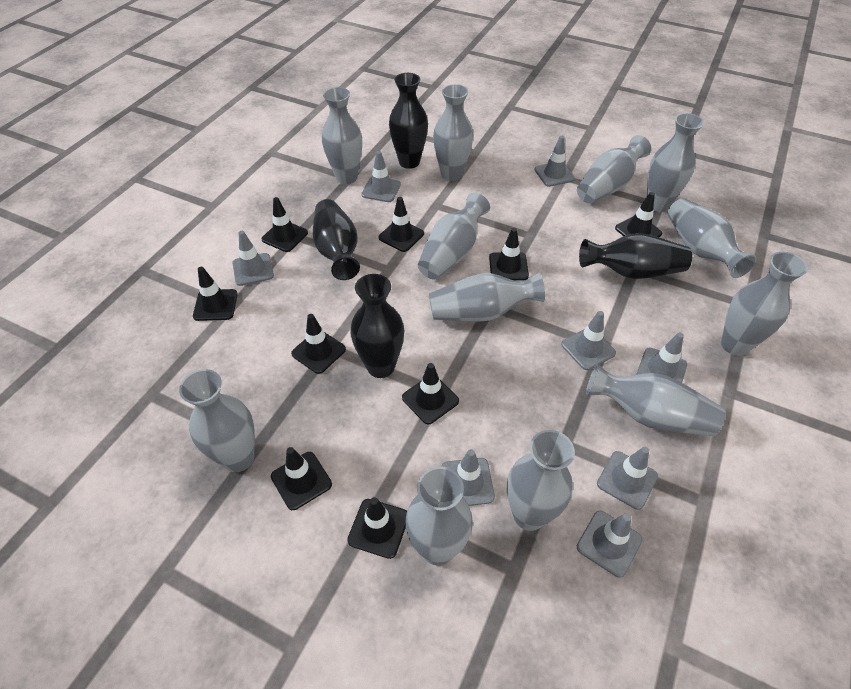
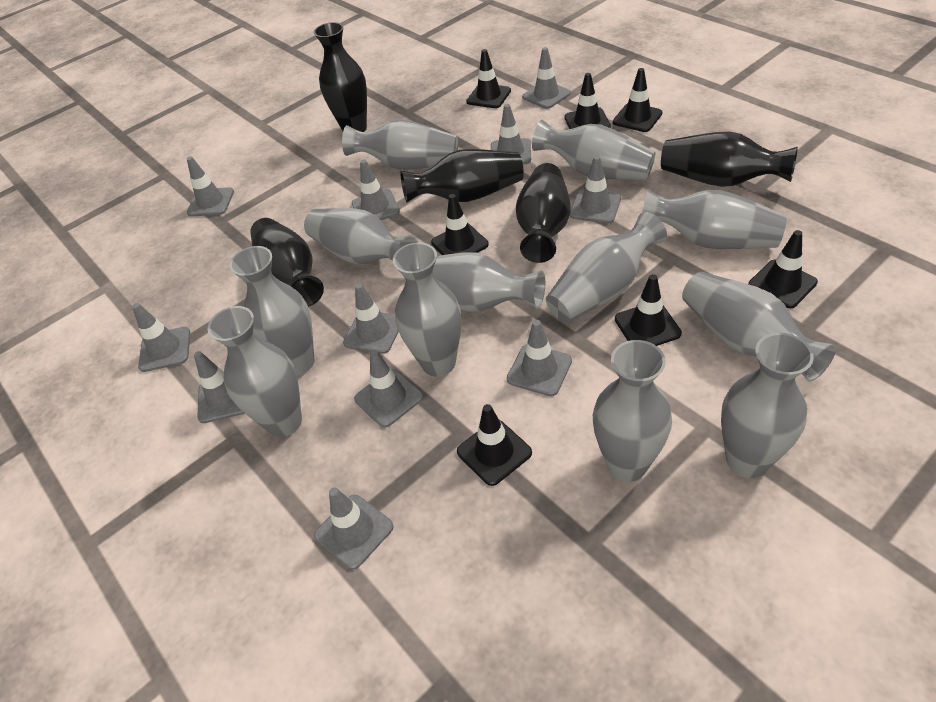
black traffic cone: [193,267,238,321] [262,197,308,252] [271,447,332,510] [291,314,346,374] [347,497,407,559] [379,197,424,252] [402,363,459,424] [489,228,529,280] [615,192,662,237] = 9 -> [431,194,489,255] [457,404,532,486] [466,49,511,108] [565,73,611,129] [613,68,663,132] [615,274,682,346] [748,230,818,308] = 7
black vase: [313,199,360,280] [350,274,404,378] [389,73,428,169] [579,233,692,279] = 4 -> [250,218,324,307] [314,22,367,132] [400,149,524,202] [516,163,571,263] [661,132,798,187] = 5
grey traffic cone: [232,231,274,286] [361,151,401,202] [441,449,495,506] [534,136,575,187] [561,311,616,370] [577,511,642,578] [597,447,658,510] [637,332,687,383] = 8 -> [132,303,190,372] [187,156,234,217] [194,351,245,423] [314,488,394,570] [343,283,399,354] [352,160,400,220] [354,350,423,427] [491,104,531,164] [507,320,572,396] [522,47,571,109] [570,156,621,223] = 11

